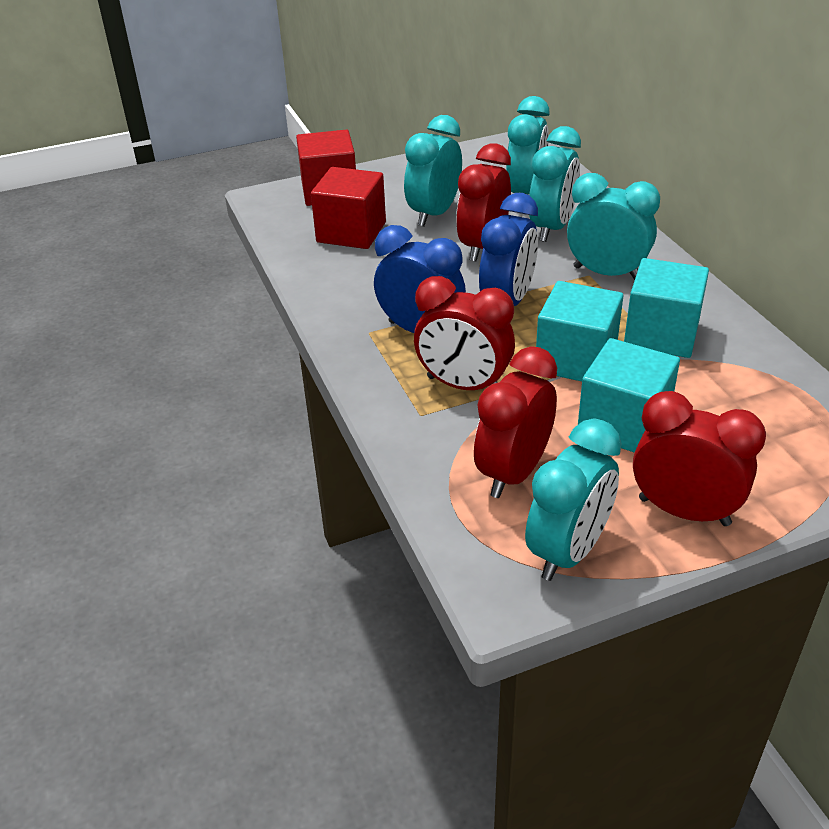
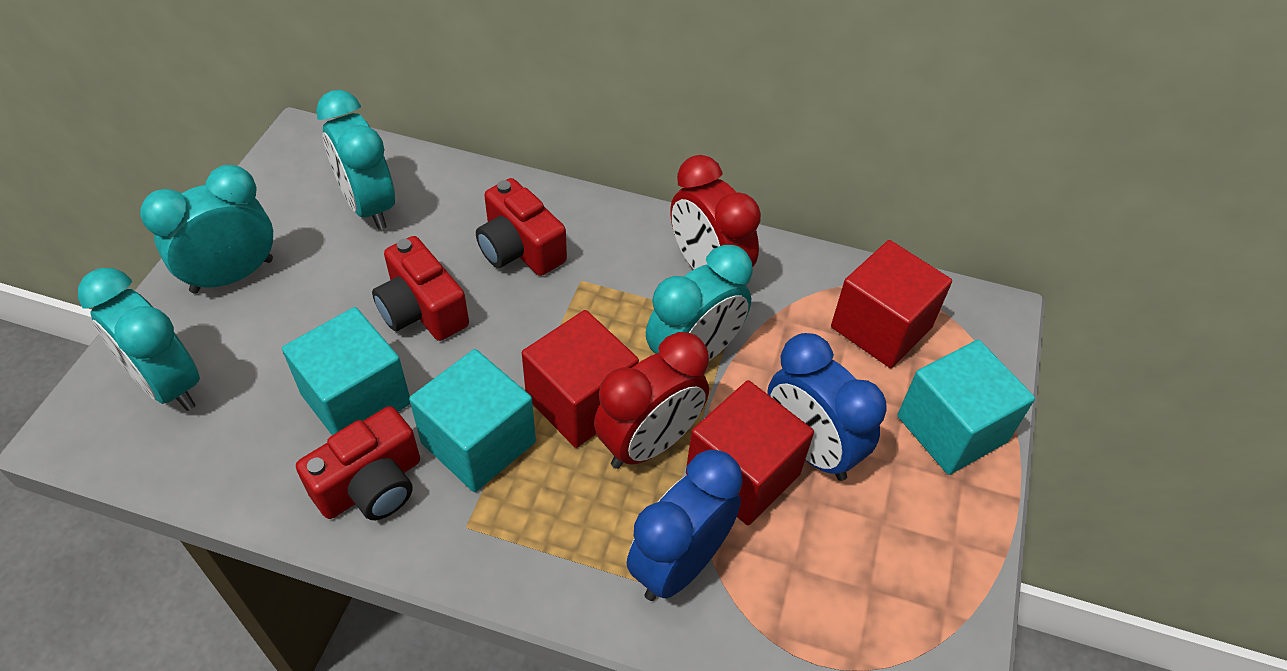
red camera: none = 0 -> [296,406,420,520] [372,236,469,341] [476,178,567,276] = 3
red clock: [414,276,515,390] [456,143,511,261] [474,346,557,498] [633,391,766,526] = 4 -> [594,332,709,469] [671,155,761,270] = 2
red cube: [296,130,356,206] [311,167,386,249] = 2 -> [522,310,639,448] [686,380,814,525] [831,240,952,368] = 3
turquoise clock: [404,115,462,227] [506,96,550,194] [525,419,622,581] [529,126,581,242] [567,173,660,280] = 5 -> [78,268,200,411] [140,165,273,294] [316,90,395,230] [646,245,753,361] = 4

